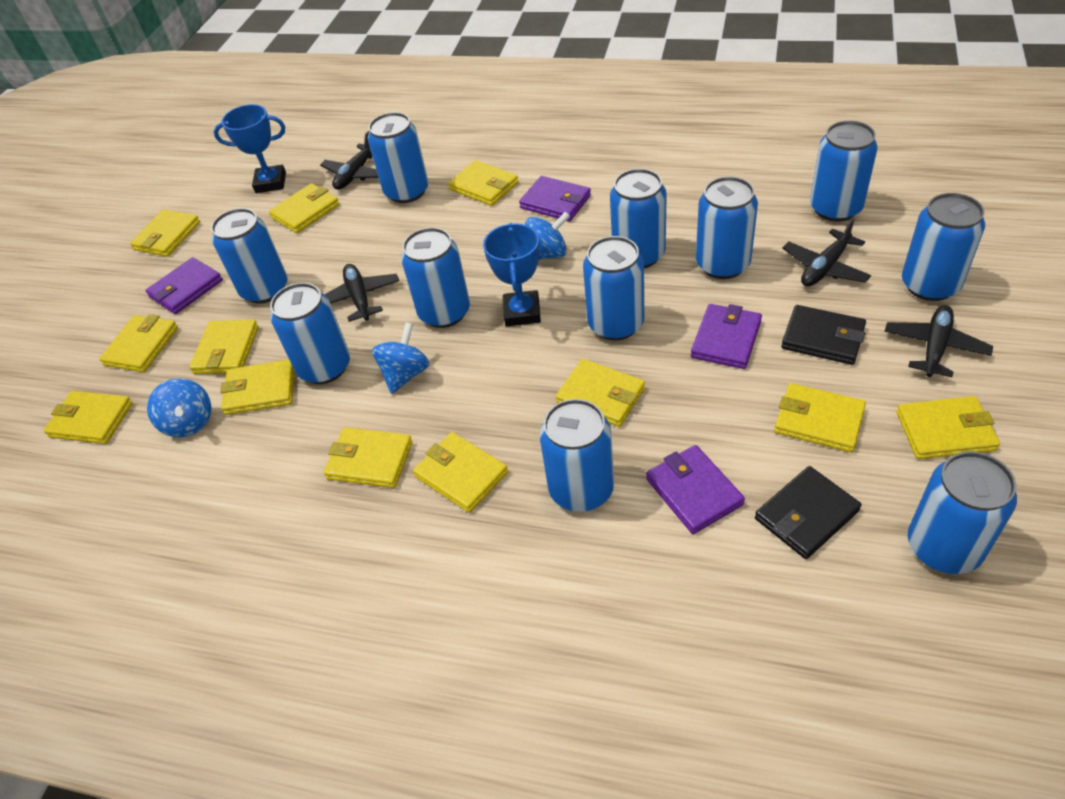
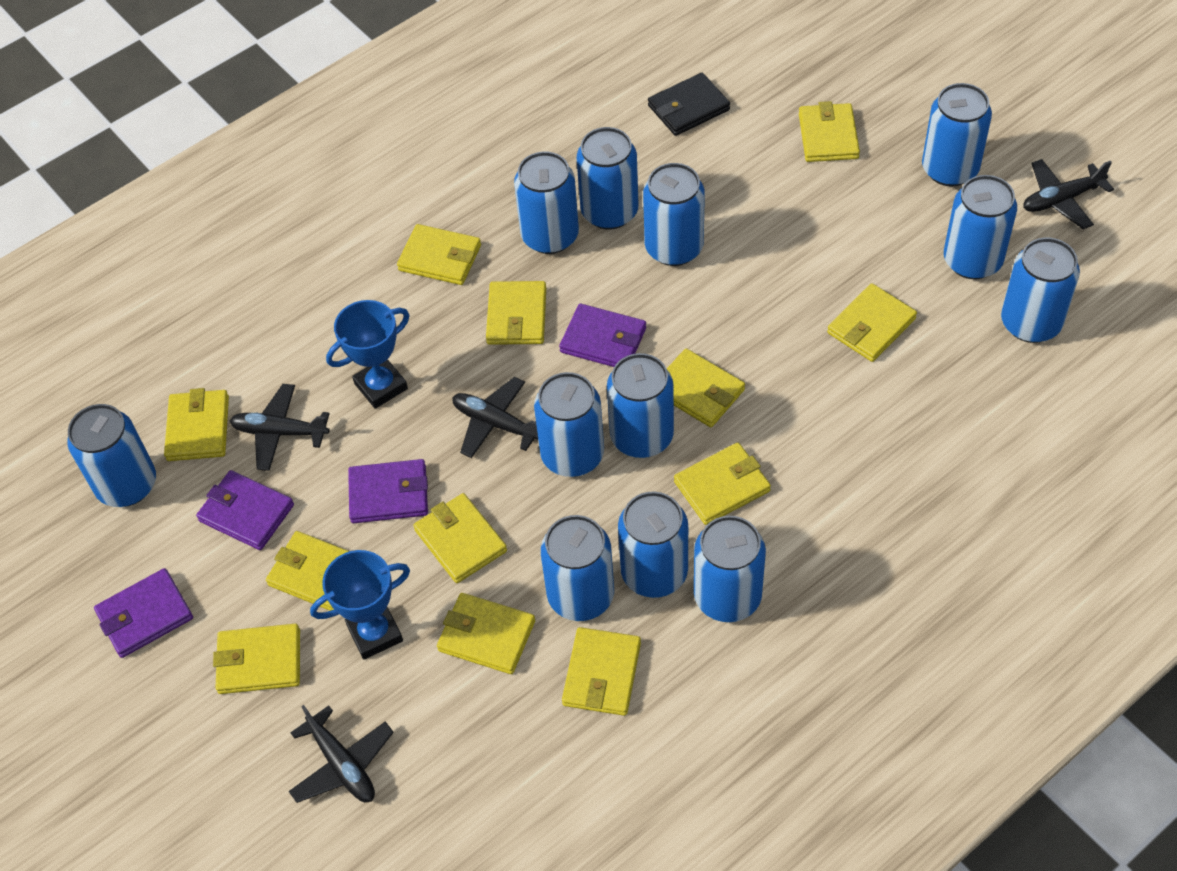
black wallet: [755,466,861,559] [781,305,866,365] = 2 -> [648,73,730,136] = 1
blue can: [211,208,288,304] [270,283,350,384] [368,112,429,203] [401,227,470,328] [540,399,614,512] [583,236,644,340] [610,169,667,268] [696,176,758,279] [810,121,878,222] [902,193,985,301] [908,451,1017,574] = 11 -> [67,404,156,507] [514,152,579,254] [534,372,604,477] [541,515,614,621] [577,127,639,230] [607,353,674,458] [618,491,688,598] [643,163,705,266] [694,516,766,622] [922,83,992,186] [944,175,1017,279] [1001,238,1080,343] = 12
blue spinning top: [147,378,211,437] [372,323,430,394] [525,212,570,260] = 3 -> none = 0

